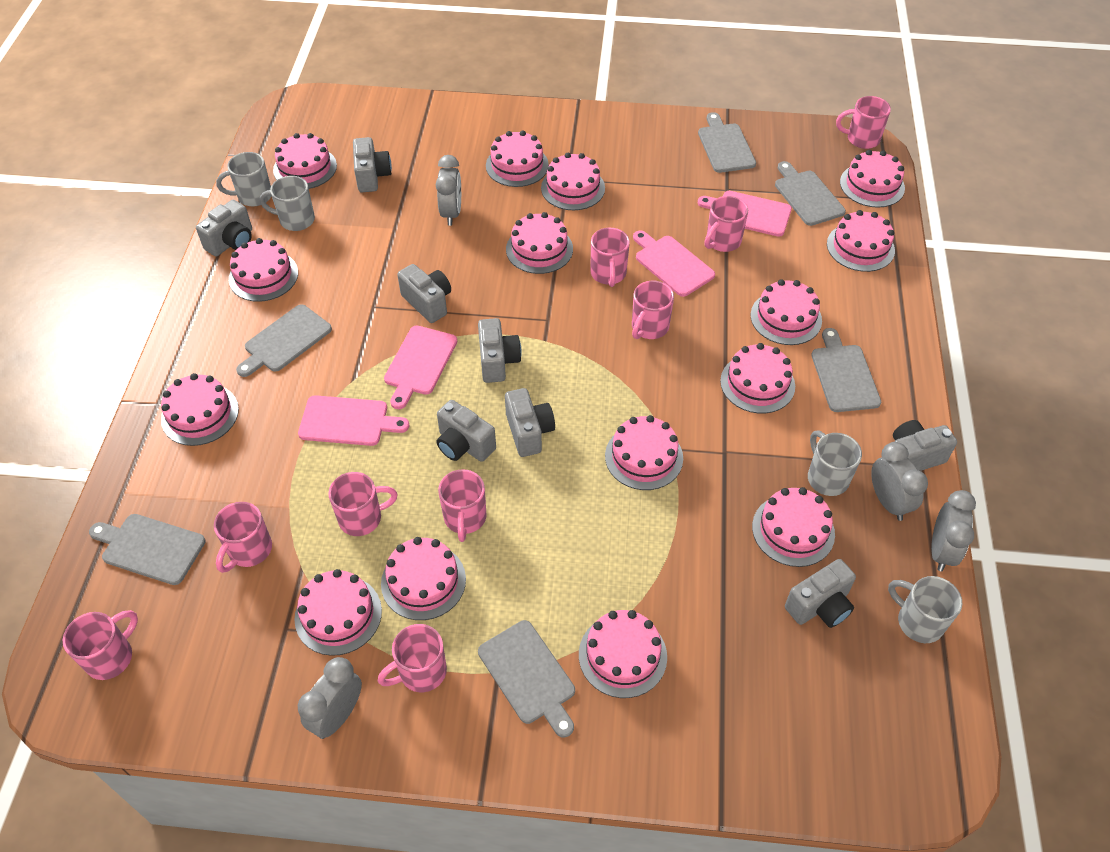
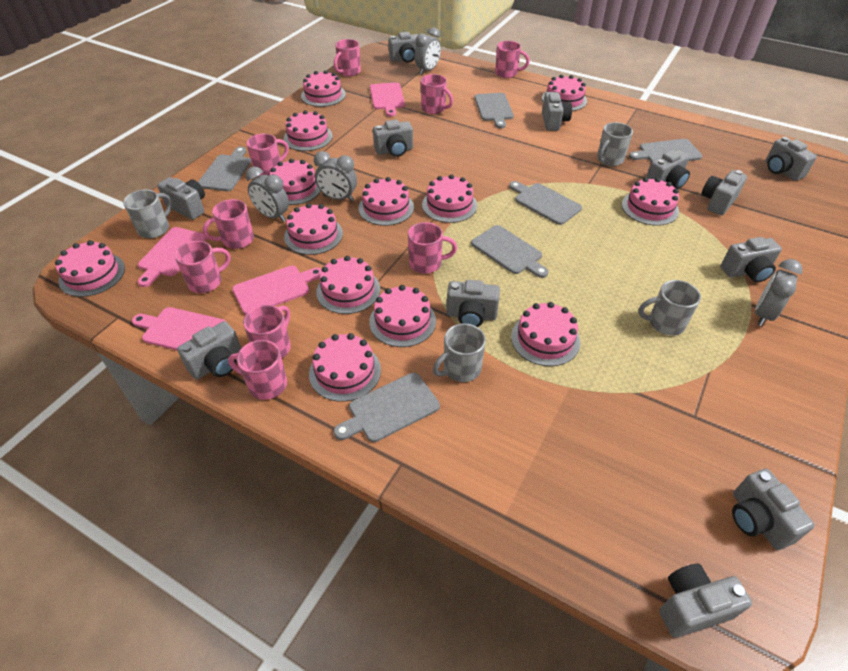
grey camera: [196,200,252,256] [353,137,392,192] [397,264,451,323] [437,400,496,462] [478,318,522,383] [505,388,555,457] [785,559,856,628] [893,420,957,471] = 8 -> [157,177,205,220] [177,321,242,380] [373,120,413,157] [389,32,418,62] [446,280,500,327] [542,92,572,131] [646,150,690,189] [659,564,752,638] [701,170,747,215] [720,237,782,283] [732,469,815,550] [765,137,817,181] = 12
pink cake: [161,373,239,446] [229,238,298,302] [273,133,337,189] [294,569,382,656] [381,537,466,620] [486,131,549,187] [506,212,573,274] [541,153,605,210] [579,610,667,698] [605,415,683,490] [720,343,795,413] [751,279,822,345] [752,487,835,567] [827,210,895,272] [840,150,905,208] = 15 -> [55,240,125,297] [270,159,321,205] [284,110,333,151] [284,203,343,255] [301,70,346,107] [309,333,381,402] [316,256,380,314] [358,177,414,226] [369,285,436,347] [422,174,477,223] [511,302,580,366] [542,75,587,111] [622,177,679,226] = 13

